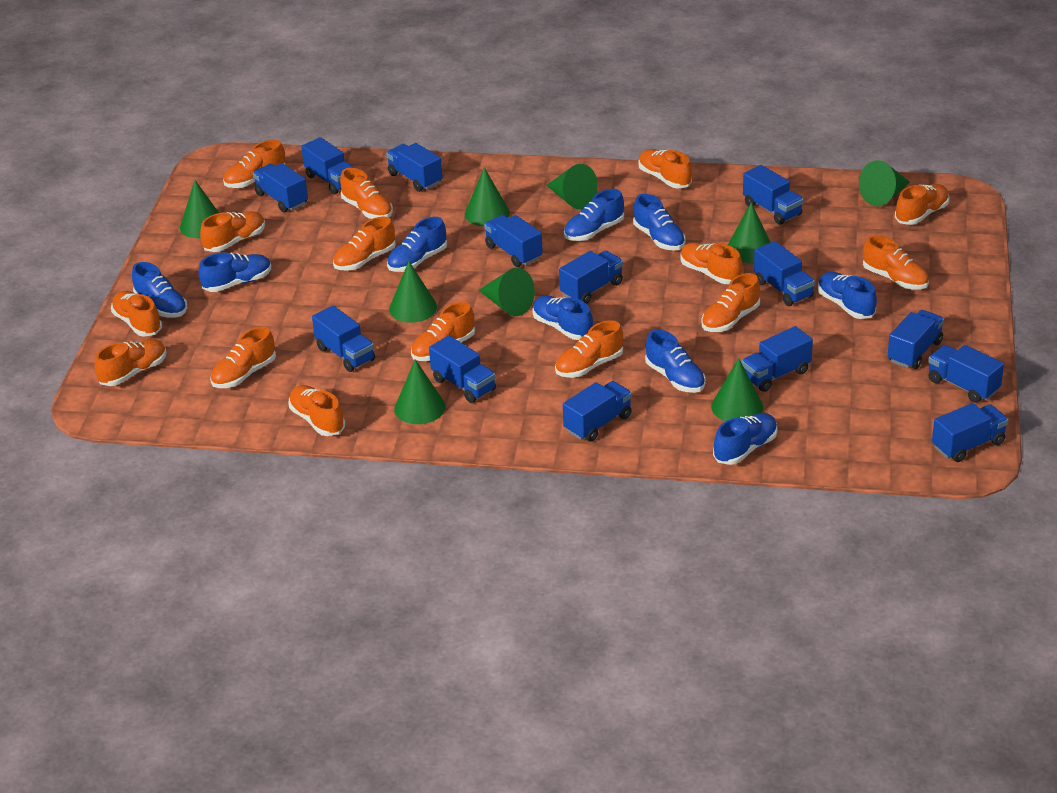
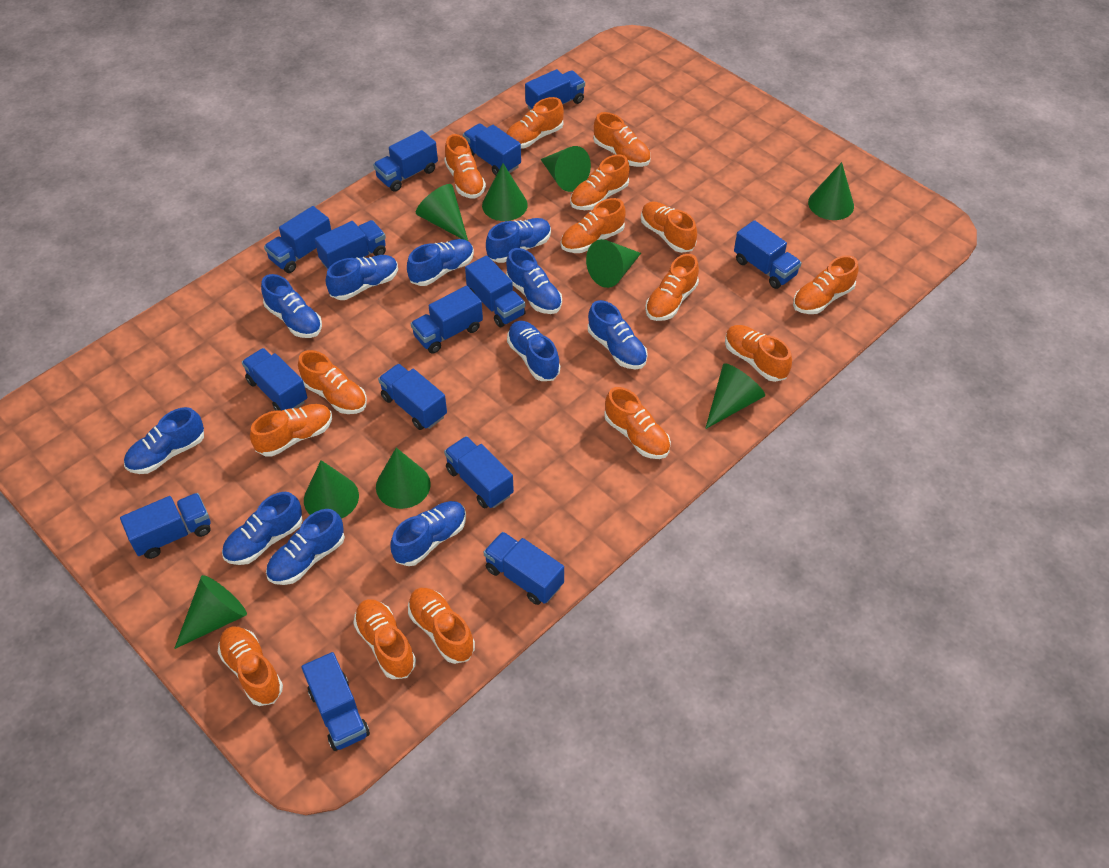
blue shoe: [132,262,187,318] [198,252,271,292] [387,217,447,272] [532,296,593,340] [564,189,624,241] [633,194,685,251] [645,330,706,393] [713,413,777,465] [818,272,877,319] = 9 -> [124,407,204,474] [222,492,303,565] [261,274,322,338] [266,509,345,585] [326,255,398,300] [390,501,466,566] [407,239,474,286] [486,218,551,263] [506,248,562,314] [507,321,560,381] [588,300,648,369] = 11

